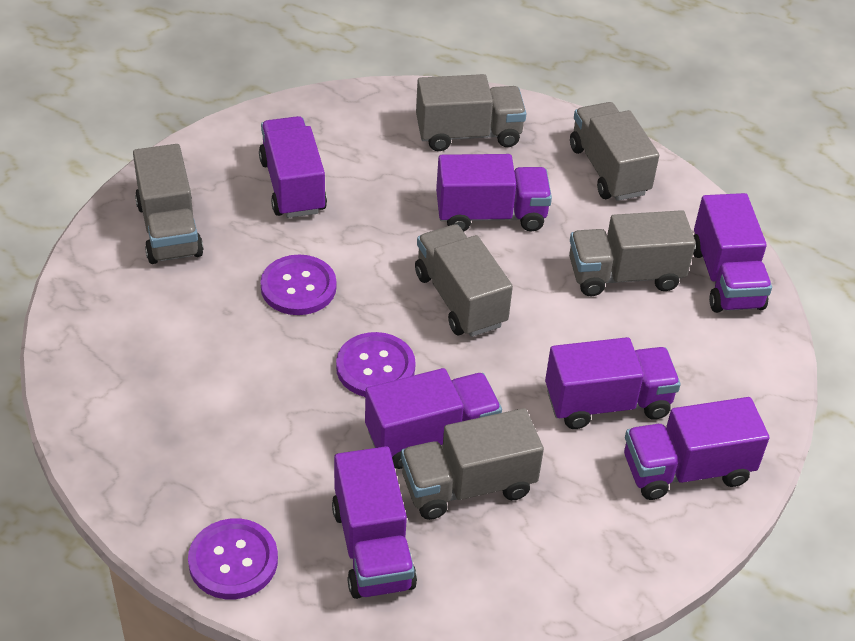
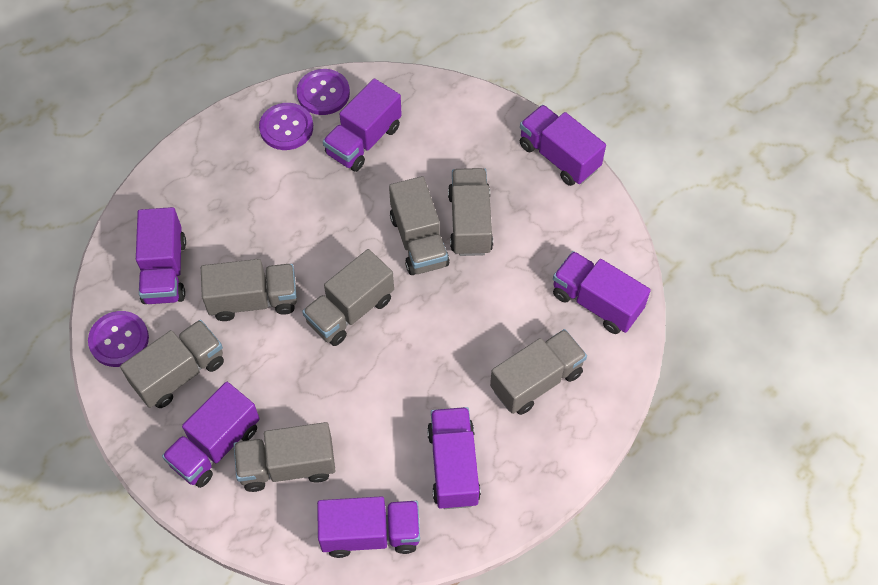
grey truck: [133,144,204,264] [401,408,544,520] [415,224,513,337] [416,74,527,151] [569,210,696,296] [570,102,659,201] = 6 -> [120,320,224,408] [201,259,297,321] [233,422,335,492] [302,249,394,346] [389,176,449,275] [448,168,493,256] [490,329,587,415] = 7

